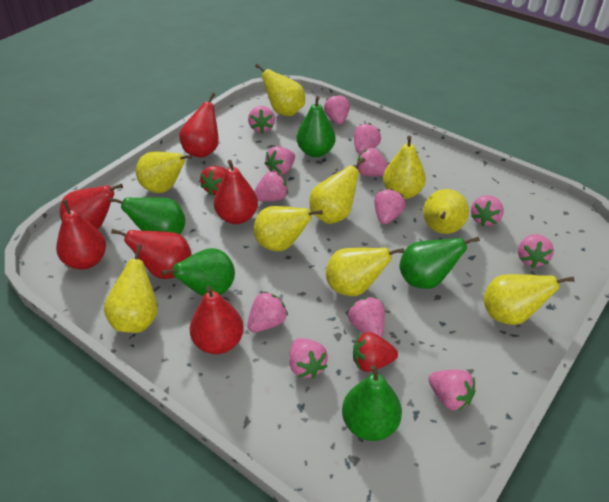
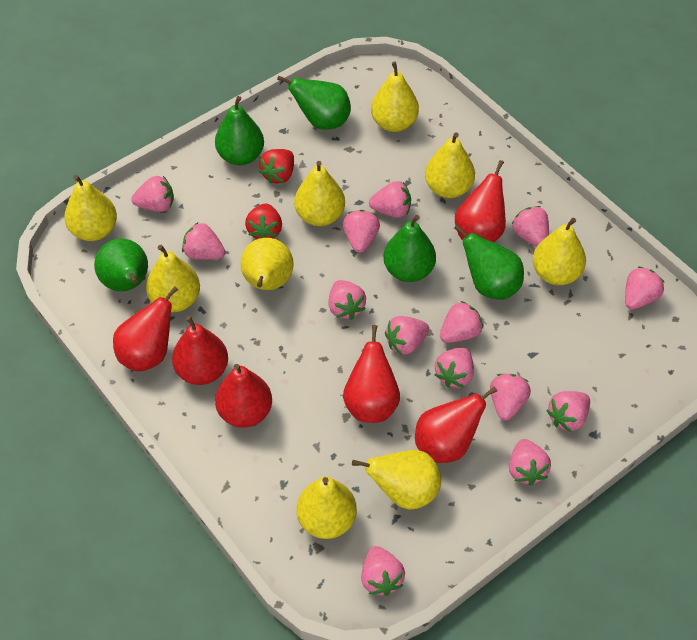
pink strawberry: [247,291,288,332] [248,106,275,133] [254,171,288,201] [264,146,295,175] [289,338,328,379] [324,94,350,124] [348,297,385,337] [354,123,381,154] [356,148,388,176] [374,189,405,224] [428,370,476,411] [471,195,504,226] [518,234,554,268] = 13 -> [131,176,174,212] [182,222,225,260] [328,280,366,320] [343,210,380,253] [361,546,405,596] [369,181,411,218] [385,316,429,355] [434,347,474,388] [440,301,483,343] [490,374,531,421] [509,439,551,486] [511,206,549,247] [546,391,590,432] [625,266,664,310] = 14

